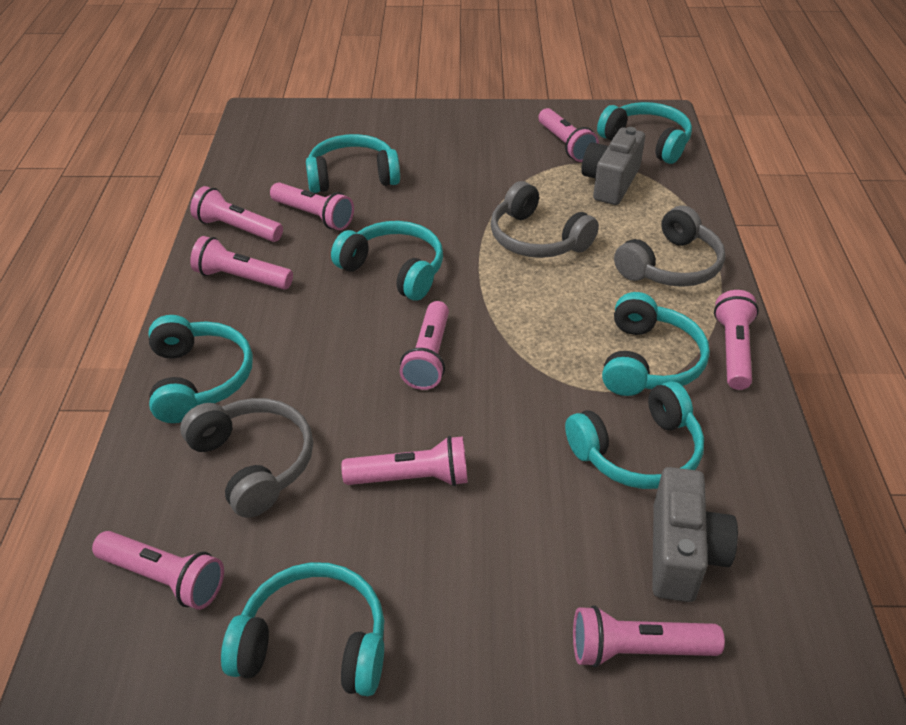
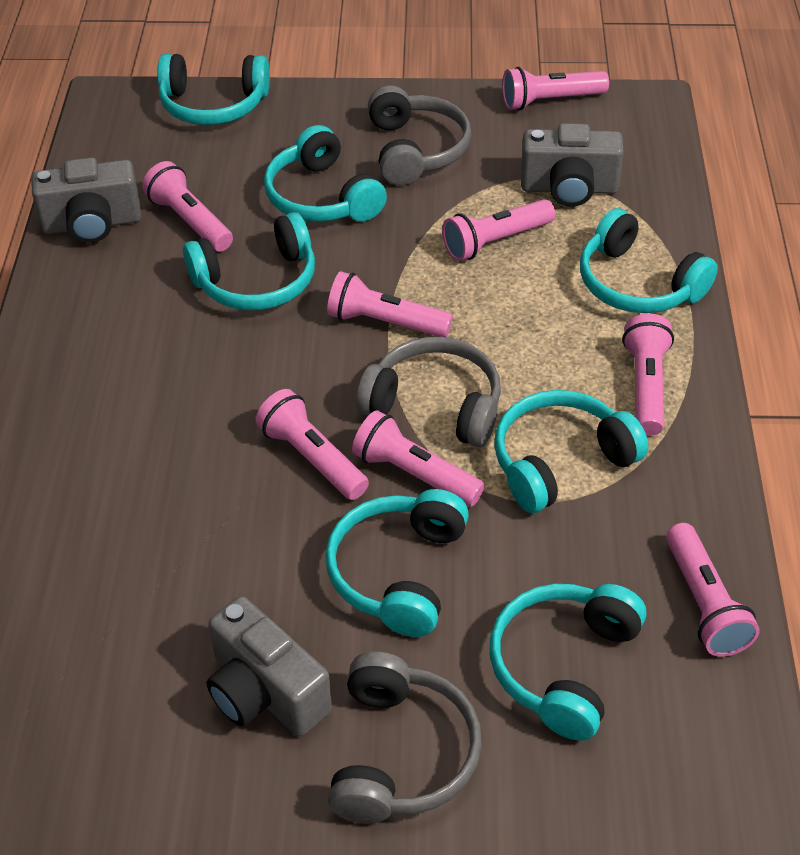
grey camera: [581,127,645,205] [652,467,738,602] = 2 -> [31,157,141,243] [206,596,332,737] [521,123,624,207] = 3
pink flashlight: [92,531,224,610] [190,186,283,242] [190,236,293,290] [270,182,354,230] [341,436,468,486] [400,301,449,390] [538,108,599,162] [573,605,725,668] [714,290,759,390] = 9 -> [142,161,233,251] [256,389,369,500] [327,271,453,337] [352,410,485,507] [442,199,555,261] [502,67,609,110] [622,314,674,436] [666,523,760,657] = 8

